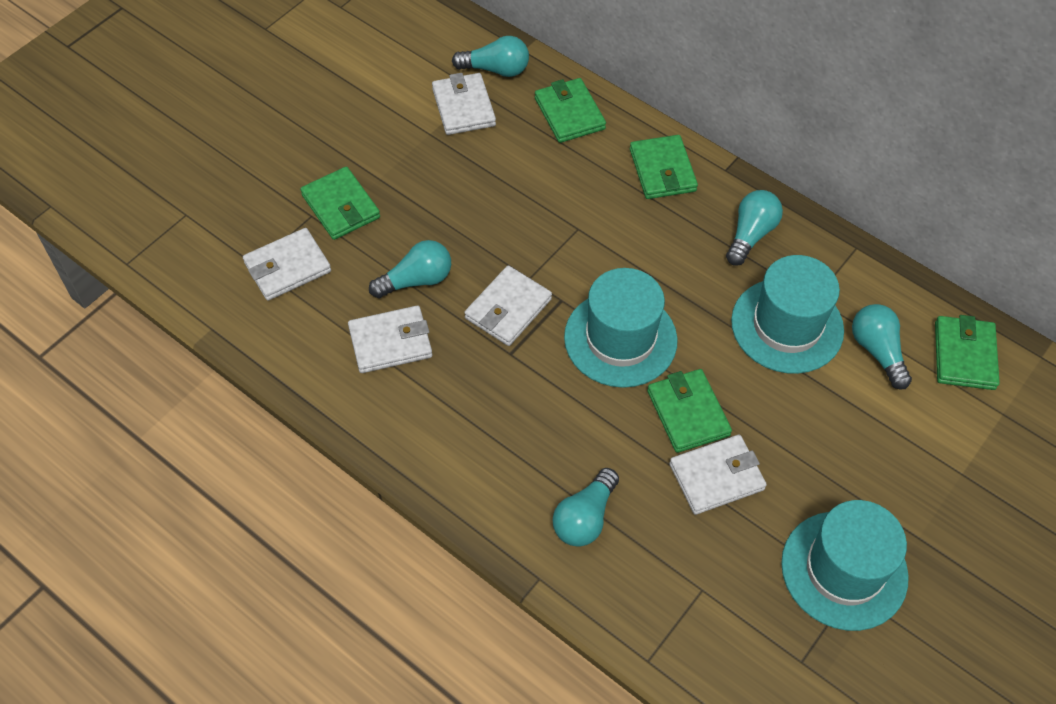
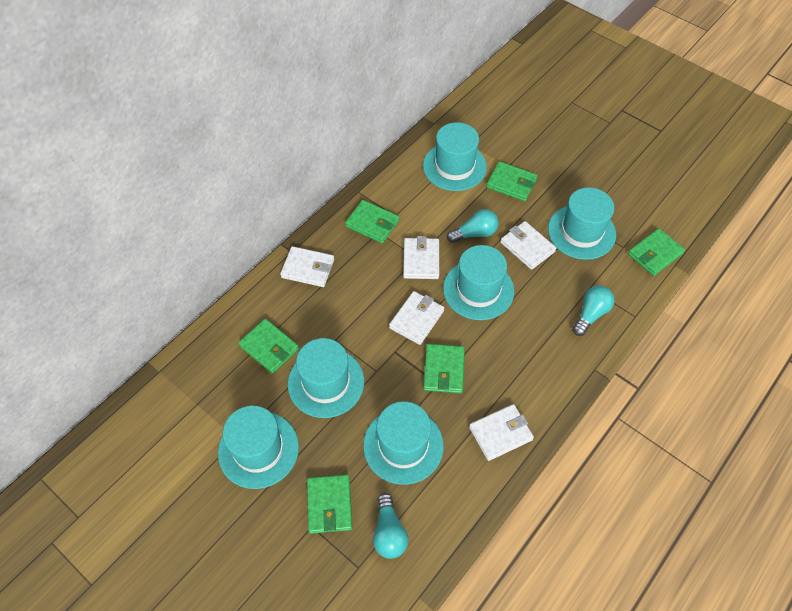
green wallet: [300,167,380,240] [535,78,606,143] [630,135,698,199] [647,369,732,453] [935,315,1000,390] = 5 -> [238,319,299,374] [307,474,352,534] [345,200,399,243] [423,344,465,393] [486,161,538,201] [628,228,685,276] = 6
turquoise hat: [564,268,678,388] [731,255,844,374] [781,500,909,631] = 3 -> [218,406,299,489] [288,338,364,418] [363,401,444,485] [423,122,487,191] [443,245,514,320] [548,187,616,260] = 6
turquoise light bulb: [369,240,451,298] [452,36,529,77] [553,468,619,547] [726,190,783,266] [852,304,912,389] = 5 -> [373,493,409,559] [447,209,499,243] [573,286,615,336] = 3

